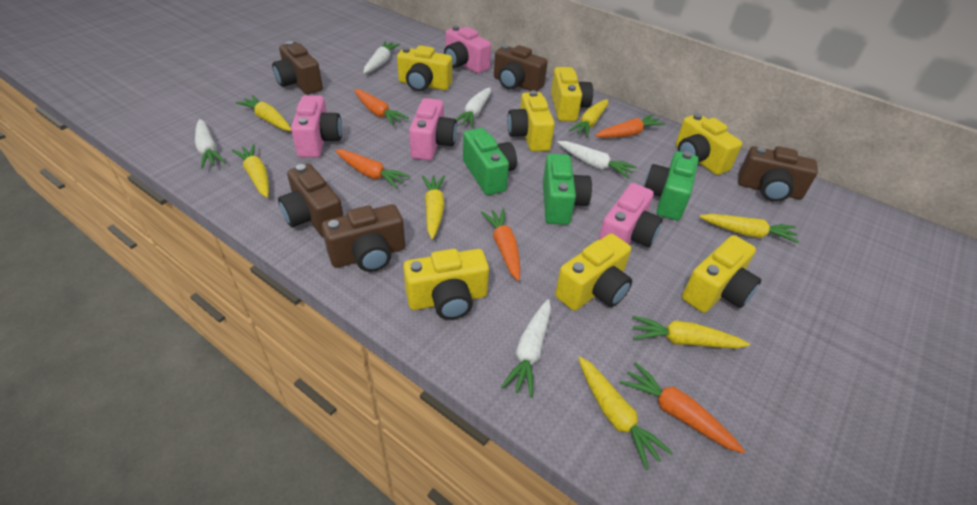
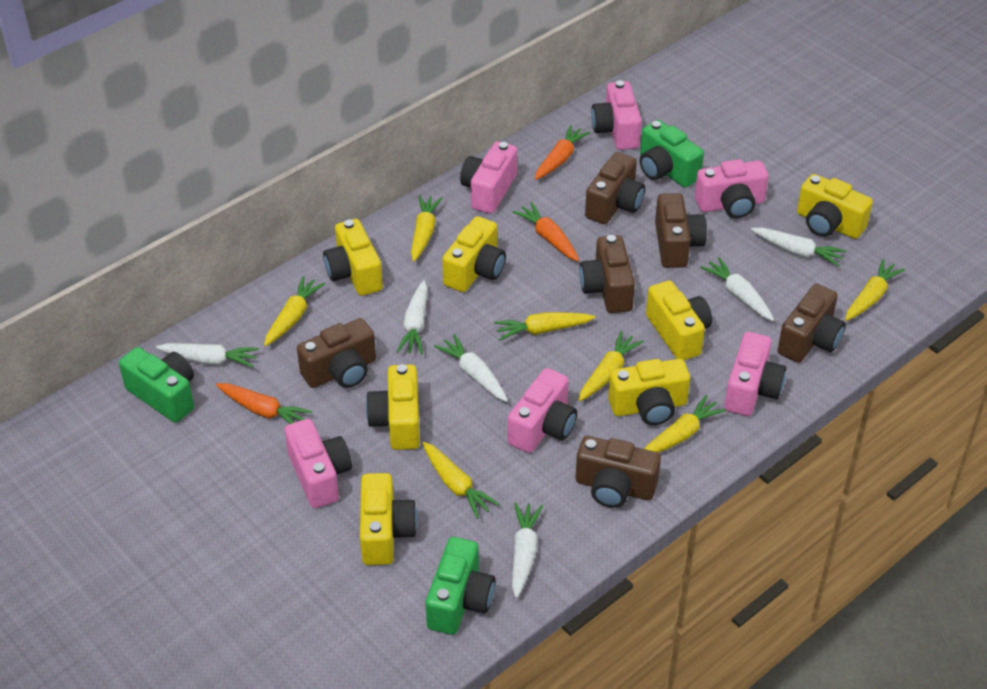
brown camera: [272,41,323,94] [278,164,343,238] [322,204,405,272] [494,45,548,92] [738,146,818,202] = 5 -> [297,318,376,388] [576,436,661,508] [579,235,635,313] [585,152,645,224] [655,193,707,268] [778,284,846,363] = 6
orange carrot: [335,150,410,188] [354,89,409,126] [481,208,520,281] [595,114,665,138] [620,362,745,454] = 5 -> [216,383,312,424] [513,202,579,261] [534,125,590,180] = 3
pink camera: [291,95,342,158] [409,98,457,160] [444,25,491,73] [598,183,663,247] = 4 -> [285,419,352,508] [460,142,517,214] [508,368,577,453] [591,80,642,150] [695,159,769,218] [724,332,786,416] = 6
white carrot: [195,119,226,169] [363,41,400,74] [456,87,491,127] [501,299,551,397] [557,141,637,178] = 5 -> [156,343,259,368] [396,280,427,354] [434,334,508,402] [512,503,543,598] [700,257,774,321] [751,228,846,267] = 6

